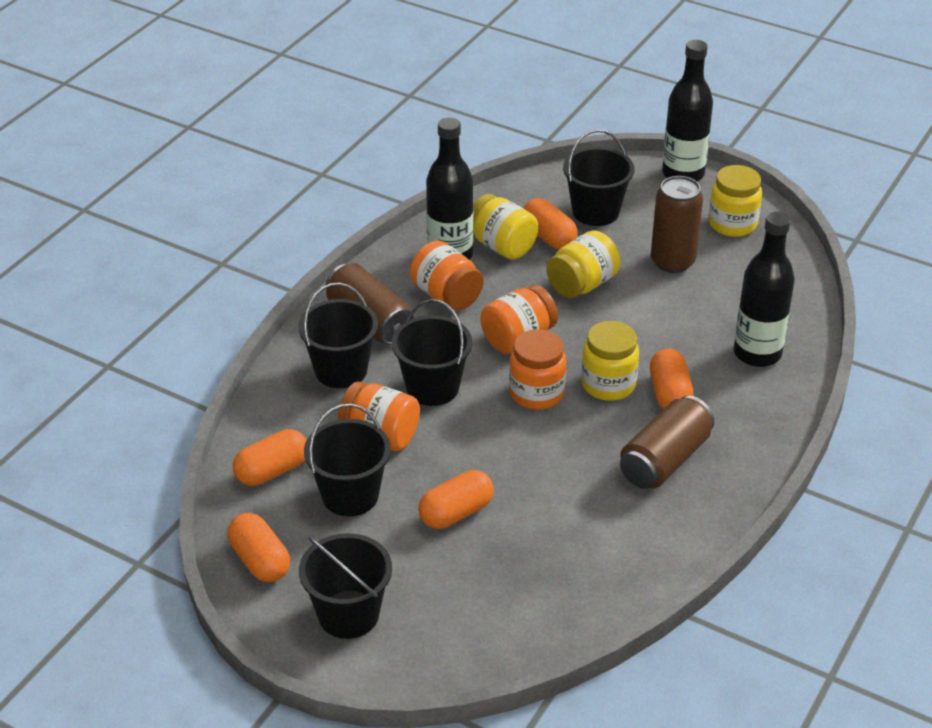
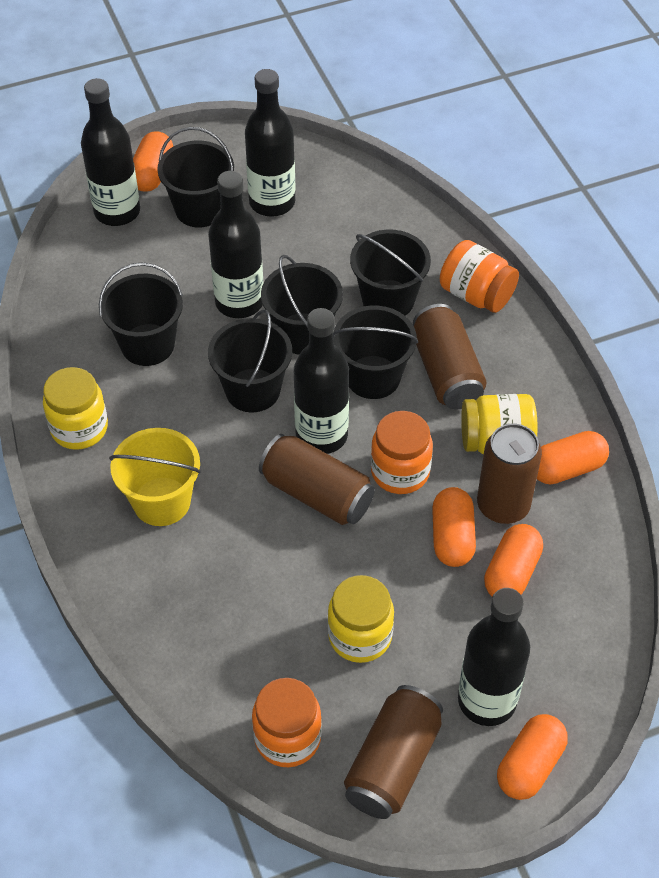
black bottle: [426,118,473,260] [662,40,713,181] [734,211,795,367] = 3 -> [81,78,140,226] [208,171,263,318] [245,69,296,217] [294,308,349,454] [458,588,530,726] = 5
black bucket: [298,283,378,388] [299,533,392,639] [304,403,391,516] [392,299,472,406] [563,129,634,226] = 5 -> [99,262,183,366] [157,127,234,227] [208,310,292,412] [261,255,343,355] [333,306,418,399] [350,230,431,316] = 6
brown can: [326,263,414,345] [620,395,715,489] [651,176,703,273] = 3 -> [259,434,375,525] [344,685,443,819] [413,304,487,410] [477,424,542,524] = 4
orange jar: [338,382,420,451] [410,241,484,310] [481,285,558,354] [509,329,566,410] = 4 -> [252,678,322,767] [371,411,433,494] [440,240,519,313] = 3
yellow bucket: none = 0 -> [109,428,201,526] = 1
yellow jar: [473,194,538,260] [546,230,620,298] [581,321,639,401] [709,165,762,237] = 4 -> [43,367,108,450] [328,575,394,663] [461,394,537,454] = 3

